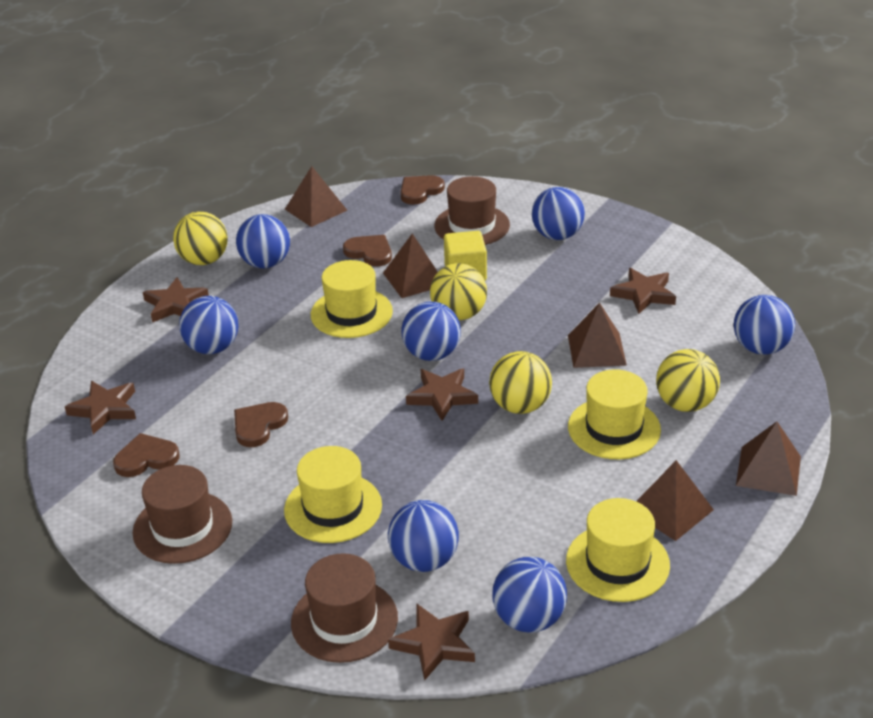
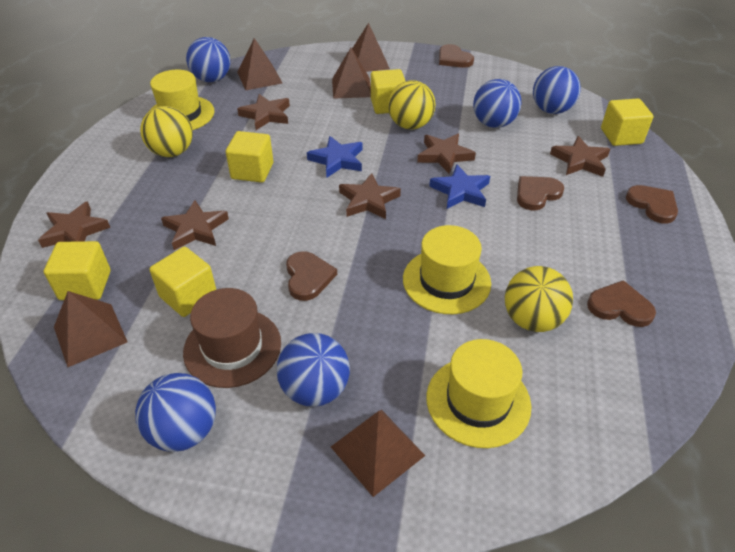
blue ball: [179,296,238,354] [236,214,290,268] [388,500,459,572] [402,302,461,361] [492,557,567,633] [532,187,585,240] [734,295,795,355] = 7 -> [135,373,216,452] [186,37,231,82] [277,333,350,407] [473,79,521,128] [533,66,581,114] = 5
blue star: none = 0 -> [307,136,362,177] [429,164,490,209] = 2
brown hat: [132,465,232,564] [291,553,398,663] [434,176,510,245] = 3 -> [183,288,281,388] = 1
brown heart: [113,433,179,477] [234,402,288,447] [343,235,392,267] [401,175,445,205] = 4 -> [286,251,337,301] [439,44,474,68] [517,176,564,210] [587,280,656,327] [626,185,678,224] = 5
brown star: [65,381,136,434] [143,277,209,322] [388,603,475,681] [406,368,478,421] [610,268,676,314] = 5 -> [38,201,110,248] [161,200,229,250] [237,94,290,130] [339,173,401,219] [417,134,476,174] [550,136,610,177] = 6
yellow ball: [173,211,228,265] [430,263,487,320] [489,351,552,414] [656,349,720,412] = 4 -> [140,106,193,157] [388,80,436,129] [505,266,573,332] = 3
yellow cube: [444,231,487,280] = 1 -> [44,241,111,300] [149,247,216,317] [226,131,273,183] [371,69,406,114] [601,99,653,146] = 5
yellow hat: [284,446,382,543] [311,260,393,338] [566,498,670,602] [568,369,661,459] = 4 -> [150,70,214,130] [403,225,491,314] [426,339,531,448] = 3

